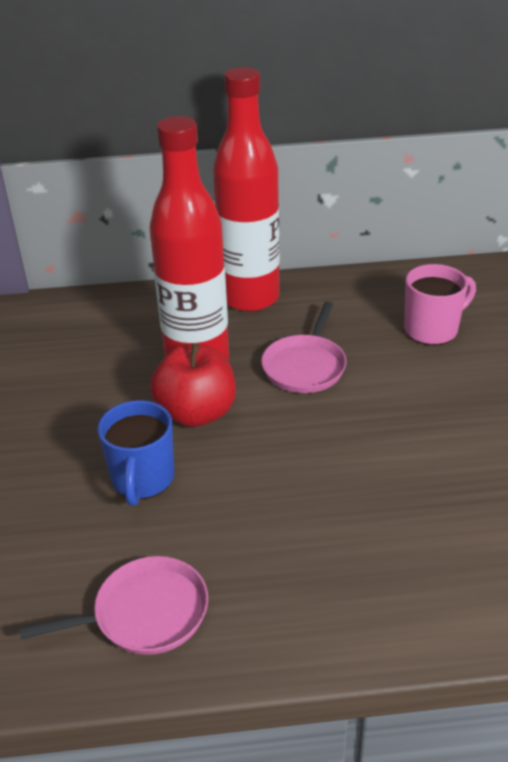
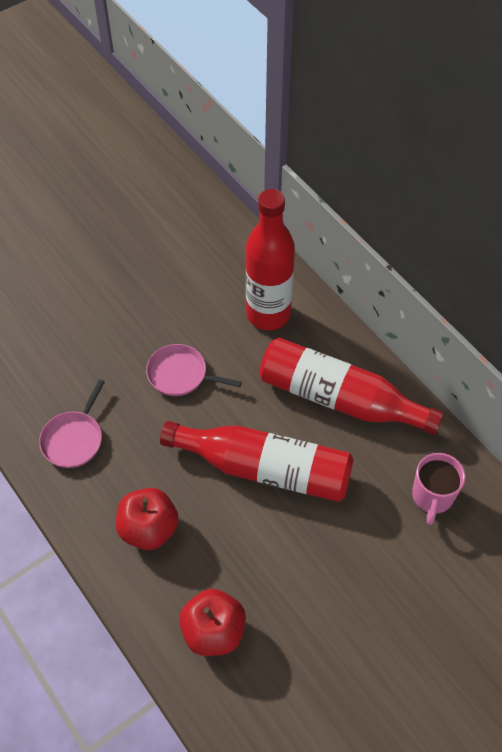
blue mug: [97,400,174,506] = 1 -> none = 0
red apple: [150,343,236,427] = 1 -> [116,488,179,550] [179,589,246,656] = 2
red bottle: [149,116,229,360] [213,67,280,312] = 2 -> [160,421,354,502] [246,189,295,330] [259,338,444,435] = 3

